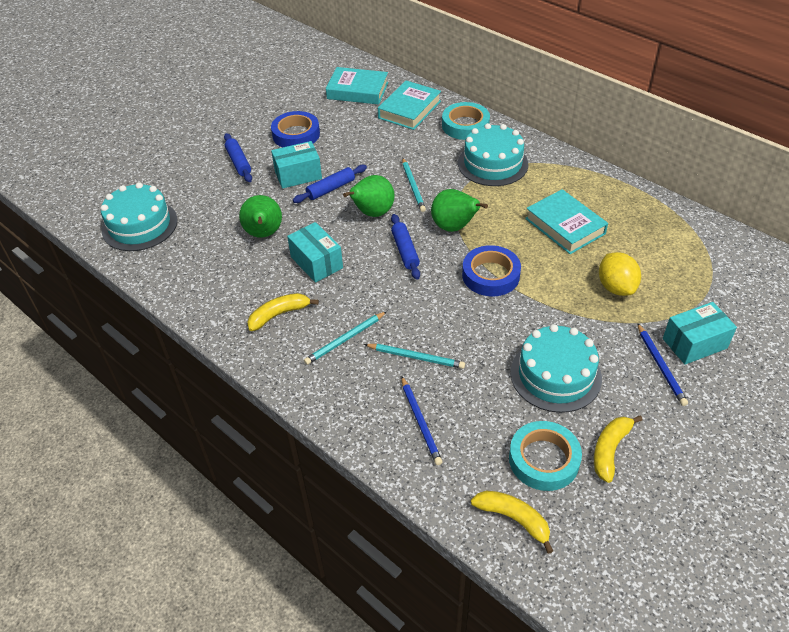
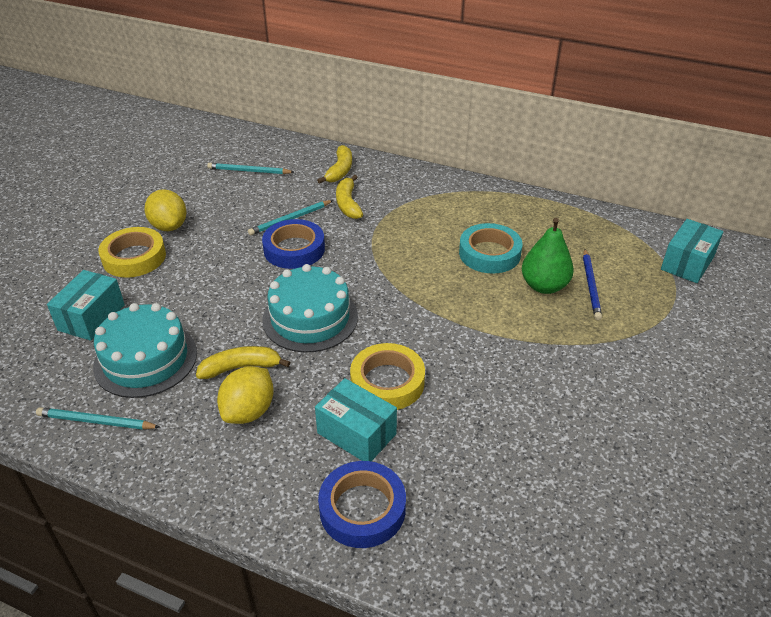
blue pencil: [401,376,443,465] [637,323,688,406] = 2 -> [583,249,602,320] = 1
blue rolling pin: [224,133,252,182] [293,165,367,203] [391,214,420,279] = 3 -> none = 0
green pear: [239,195,282,238] [343,175,395,217] [431,189,488,232] = 3 -> [522,218,574,294] = 1
turquoise book: [326,67,388,105] [378,81,441,130] [525,189,608,254] = 3 -> none = 0
turquoise cake: [101,182,178,251] [458,123,528,186] [510,324,602,413] = 3 -> [93,303,197,398] [262,264,358,352] = 2
turquoise tape: [442,102,490,140] [509,421,582,491] = 2 -> [459,223,523,274] = 1
yellow lemon: [599,252,641,296] = 1 -> [144,189,186,231] [217,366,274,424] = 2
yellow tape: none = 0 -> [98,227,166,278] [350,343,425,410] = 2

